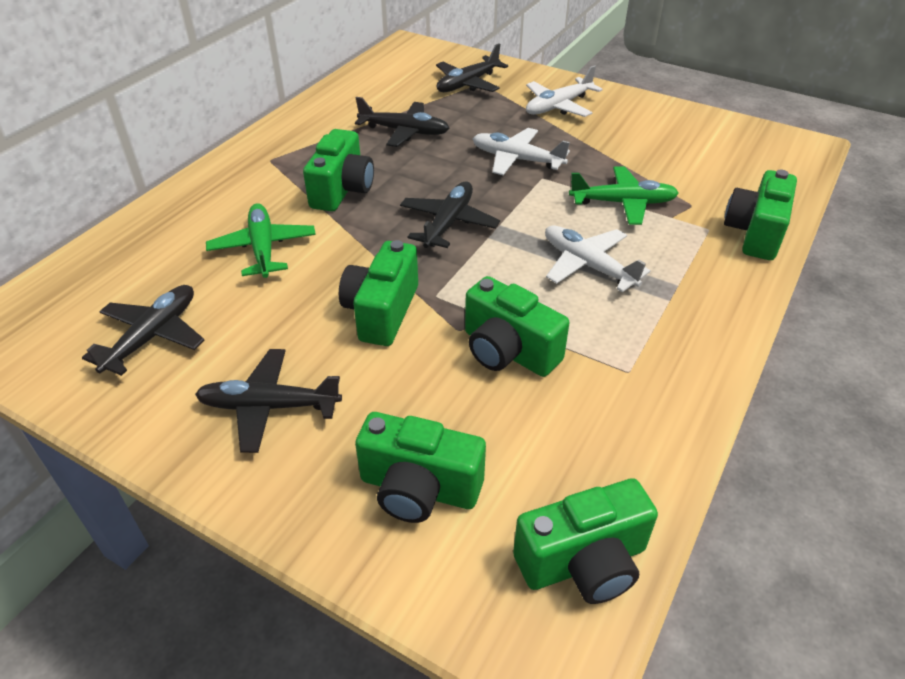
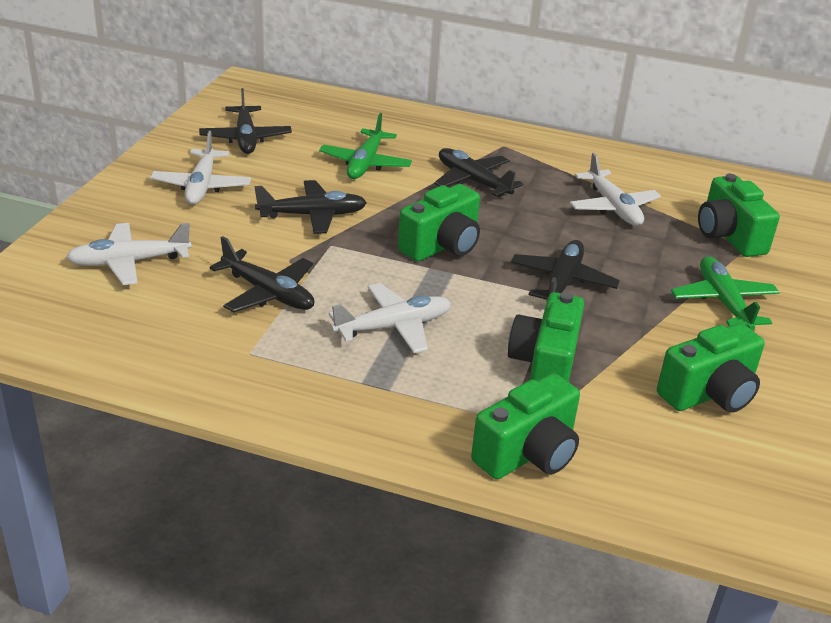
green camera: [303,129,374,211] [339,240,418,346] [355,412,486,523] [465,276,569,377] [513,478,658,604] [724,170,797,260] = 6 -> [398,184,480,261] [471,373,580,479] [508,292,584,382] [657,323,765,413] [698,174,780,257] = 5
white plane: [473,128,570,175] [526,65,602,117] [545,226,651,292] = 3 -> [66,223,192,285] [150,131,251,205] [329,283,451,353] [570,153,661,226] = 4

